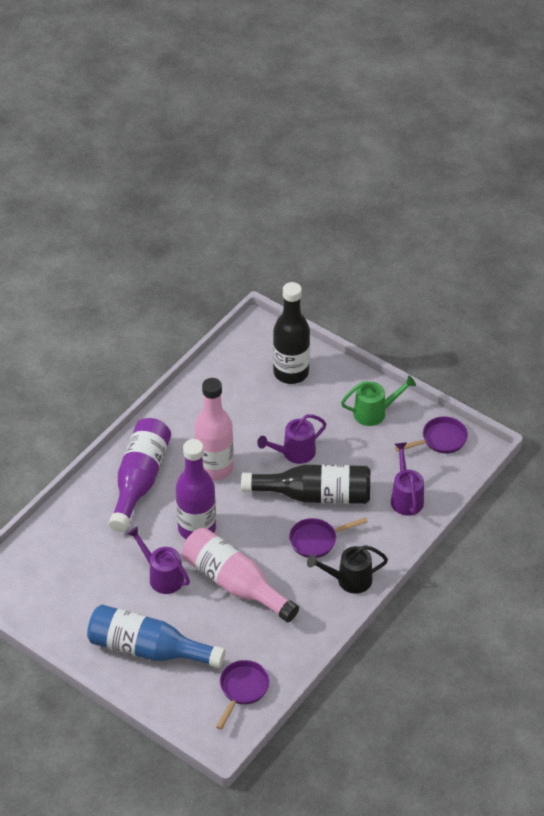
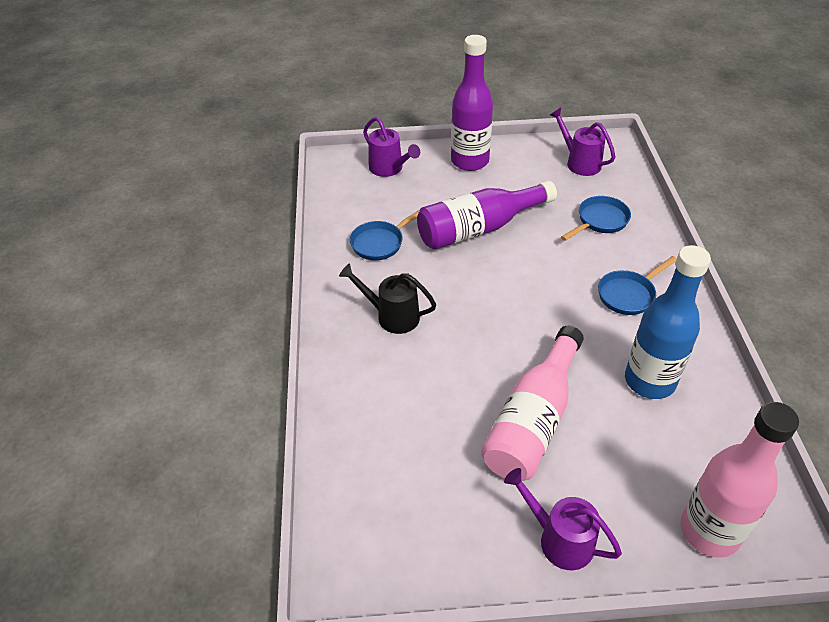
black bottle: [241,465,370,504] [273,282,310,384] = 2 -> none = 0
blue pan: none = 0 -> [350,210,420,261] [561,196,631,241] [598,256,677,315] = 3
green watering can: [341,376,416,426] = 1 -> none = 0
purple pan: [216,660,270,730] [289,517,368,558] [395,416,468,454] = 3 -> none = 0

